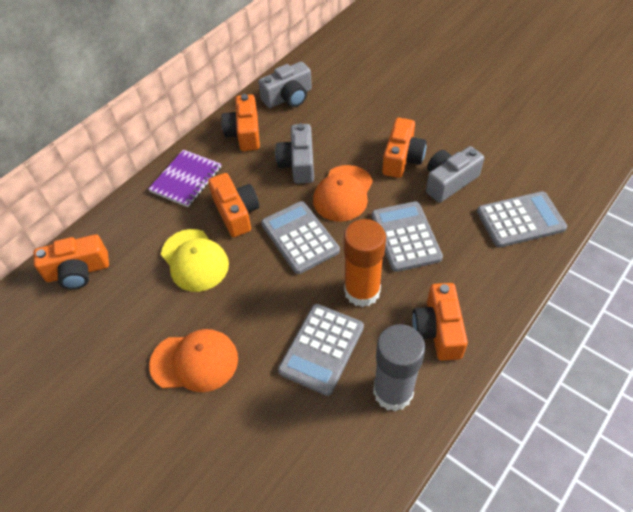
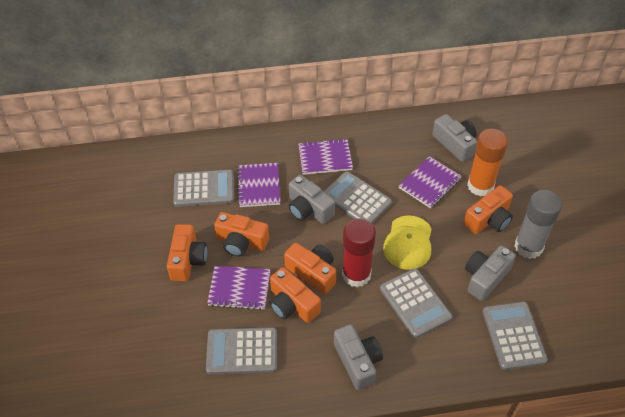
grey calculator: [261,201,340,274] [278,304,364,396] [372,201,443,272] [477,191,567,248] = 4 -> [173,170,234,207] [206,327,277,374] [324,171,392,223] [380,268,452,338] [482,301,548,370] = 5
grey camera: [258,62,312,108] [275,123,314,184] [426,146,484,203] = 3 -> [289,175,335,224] [334,324,383,390] [432,114,477,162] [465,245,516,301] = 4
orange cap: [149,329,238,392] [313,165,373,222] = 2 -> none = 0
purple notebook: [148,149,221,207] = 1 -> [207,266,270,310] [237,163,280,207] [298,139,353,175] [398,156,462,208] = 4
red glue stick: none = 0 -> [342,218,376,287] = 1

